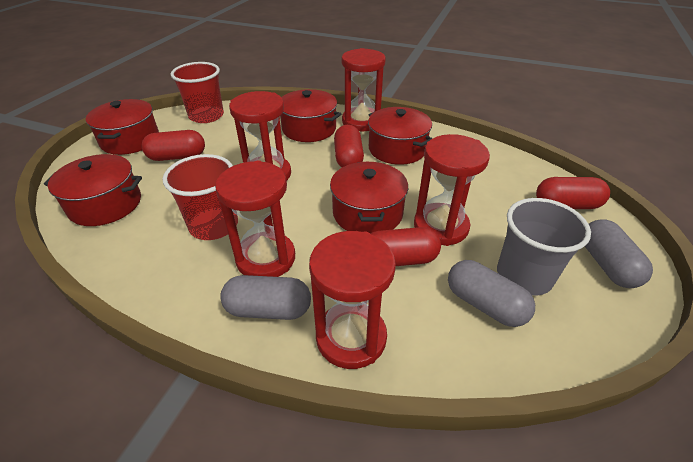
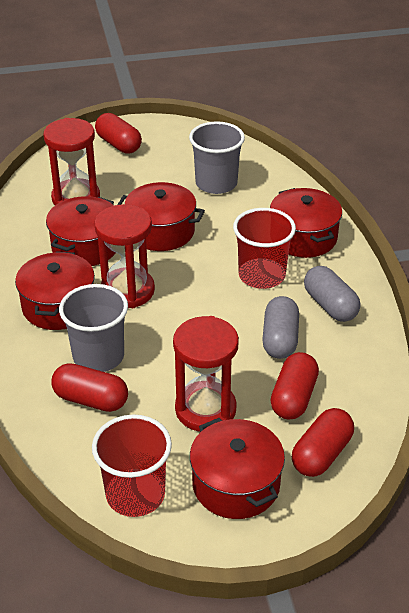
grey capsule: [220,275,311,320] [448,260,535,327] [585,219,653,288] = 3 -> [262,296,299,359] [304,266,361,322] = 2
grey cup: [497,198,591,296] = 1 -> [59,284,128,372] [189,121,245,194] = 2
red hourglass: [215,161,295,277] [229,91,291,180] [309,231,396,369] [341,48,386,131] [414,134,490,246] = 5 -> [43,118,100,205] [94,204,155,308] [173,316,239,432] = 3

